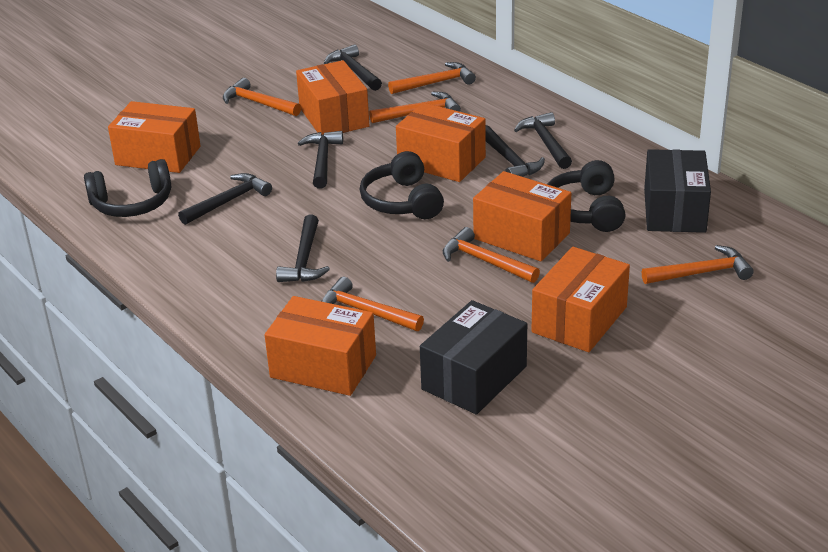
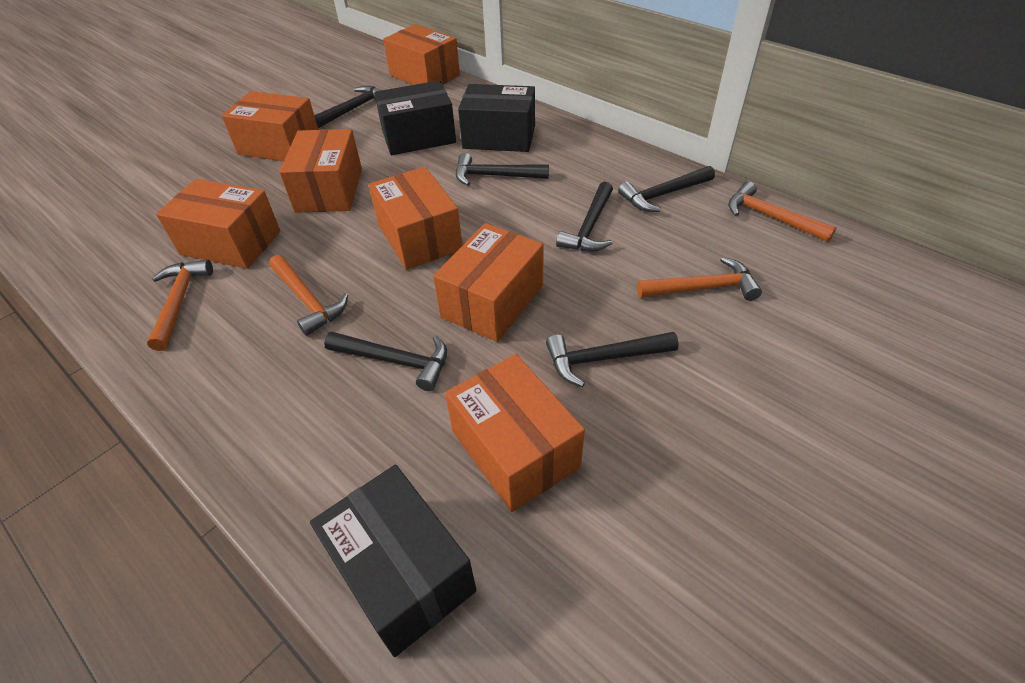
black box: [420,300,527,414] [644,149,711,233] = 2 -> [310,465,476,657] [374,80,456,155] [458,84,535,152] = 3
black headphones: [84,159,171,217] [360,151,444,219] [547,160,626,232] = 3 -> none = 0
orange box: [108,101,201,173] [265,296,376,396] [296,60,370,135] [396,103,486,182] [473,171,571,262] [532,247,630,352] = 6 -> [156,179,281,269] [222,91,319,161] [279,129,362,213] [369,167,462,270] [383,24,460,85] [433,223,544,342] [445,354,585,512] = 7
orange hammer: [223,78,301,116] [321,277,424,331] [369,92,461,123] [388,62,476,94] [443,227,540,283] [642,245,754,284] = 6 -> [147,259,213,351] [269,255,348,336] [637,257,762,301] [728,181,837,242] = 4

